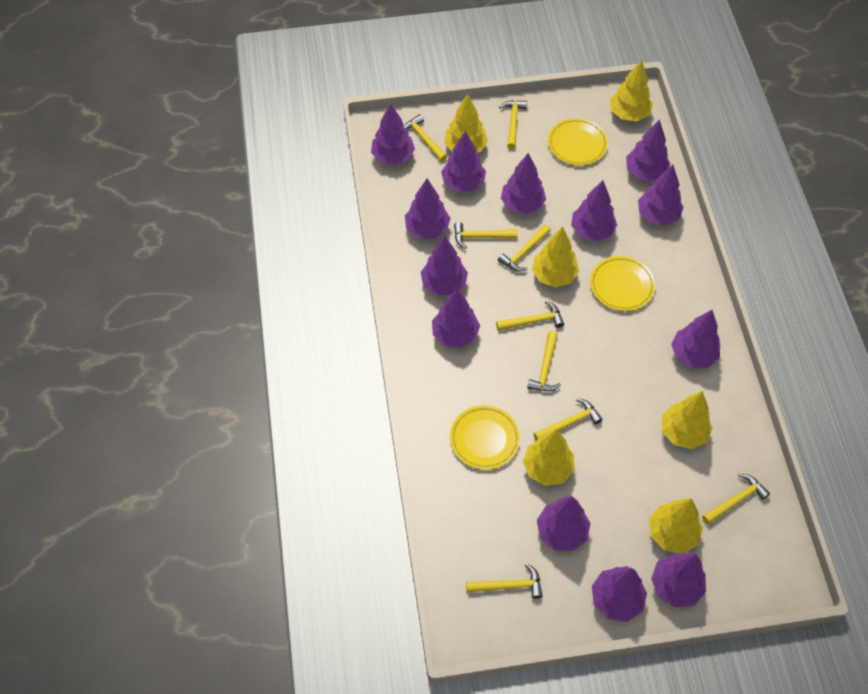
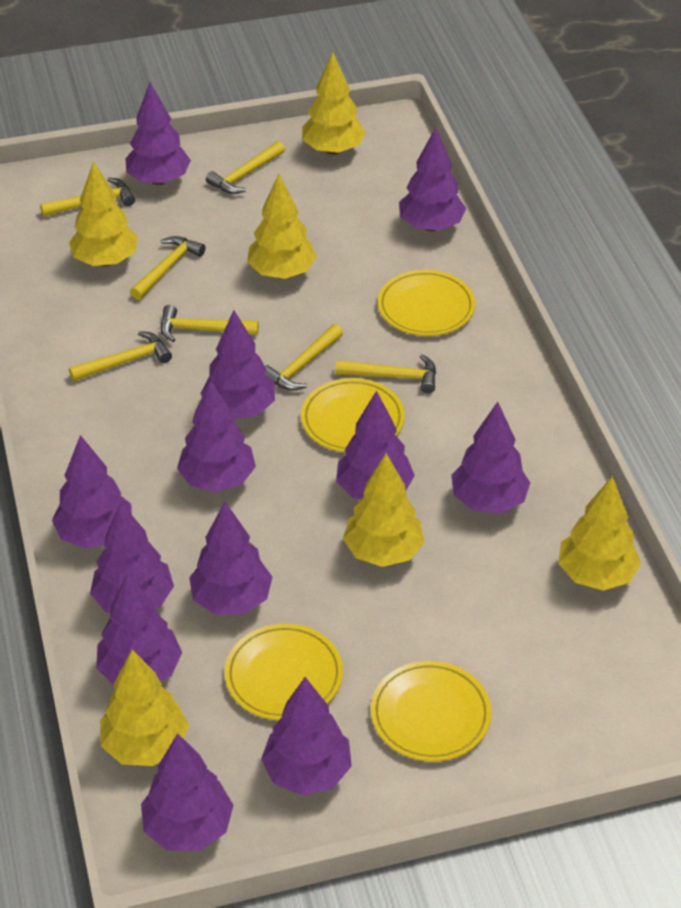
purple tree: [371,103,415,165] [405,179,451,239] [421,236,468,295] [432,289,480,348] [441,131,486,192] [501,153,546,214] [537,496,590,551] [571,180,617,241] [592,566,647,622] [626,119,670,181] [638,165,684,225] [651,552,706,607] [671,310,720,368] = 13 -> [52,435,132,548] [90,503,174,613] [96,573,182,685] [125,83,191,185] [141,733,234,851] [177,380,256,492] [189,502,272,615] [200,310,275,419] [261,677,352,795] [336,391,415,499] [399,127,466,231] [451,402,530,513] = 12
yellow hammer: [403,114,447,162] [454,222,518,249] [466,564,543,599] [496,301,564,331] [498,224,551,272] [499,100,527,149] [527,331,561,391] [533,398,603,441] [702,474,770,525] = 9 -> [40,178,135,217] [69,331,172,381] [130,236,206,300] [161,305,259,342] [206,141,285,194] [265,324,343,391] [335,354,436,393] = 7
yellow plate: [450,405,520,470] [548,118,608,165] [590,256,655,311] = 3 -> [225,623,343,720] [301,378,405,453] [371,661,492,762] [378,270,475,336] = 4

